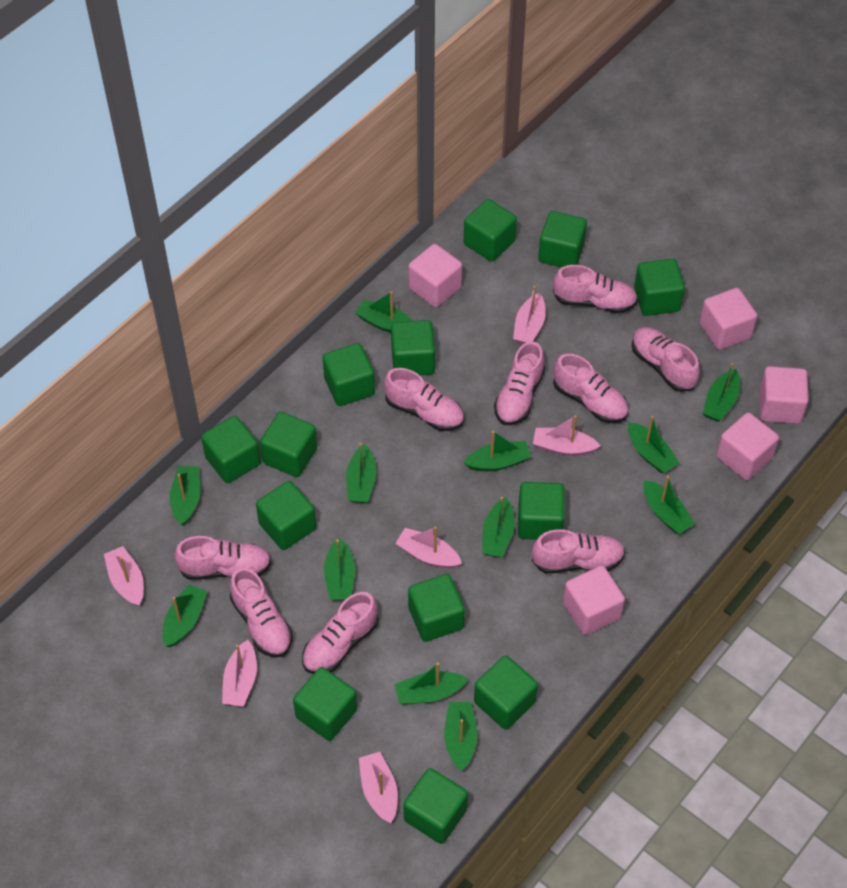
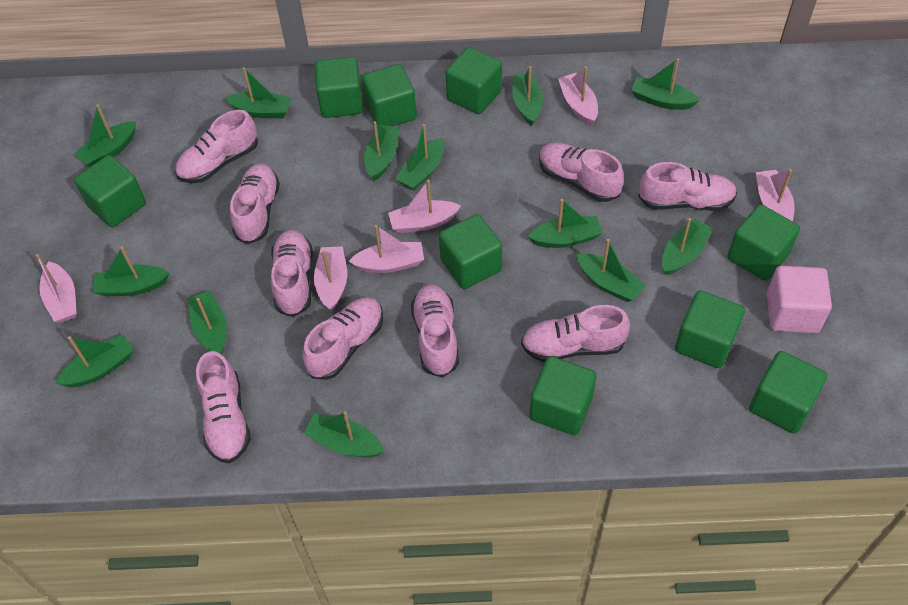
green boat: [163,584,207,647] [170,466,200,526] [324,538,355,600] [346,443,376,503] [356,291,412,333] [395,662,468,705] [444,702,477,772] [463,431,531,471] [482,497,515,558] [628,416,679,474] [643,476,695,534] [703,363,740,422] = 12 -> [56,334,133,387] [74,104,136,167] [93,246,169,297] [188,291,227,354] [225,67,292,118] [303,411,384,457] [364,121,399,181] [395,124,445,191] [512,66,543,126] [528,199,603,248] [577,239,646,302] [631,58,700,110] [662,218,713,275] = 13
green cube: [201,416,261,483] [256,481,316,550] [260,412,317,477] [293,667,357,741] [322,343,375,406] [391,320,435,375] [403,768,468,844] [408,574,465,642] [464,199,517,262] [474,655,538,730] [518,482,565,540] [538,211,587,267] [634,258,685,316] = 13 -> [74,155,146,227] [314,57,363,118] [362,64,417,127] [439,214,502,289] [445,47,502,114] [529,356,597,435] [675,291,745,368] [727,204,800,281] [749,351,827,433] = 9
pink cube: [408,244,462,307] [563,565,625,635] [700,288,757,350] [716,412,779,480] [759,366,809,424] = 5 -> [767,266,832,333] = 1

